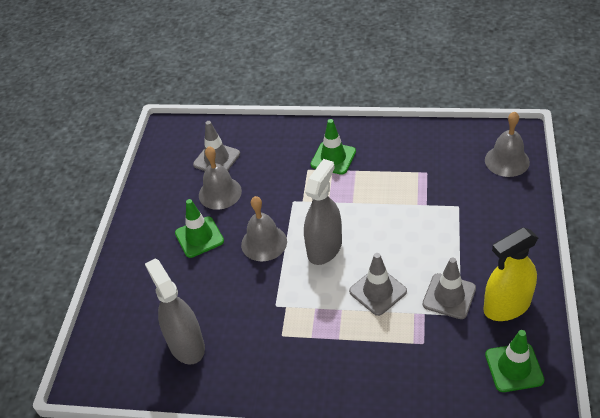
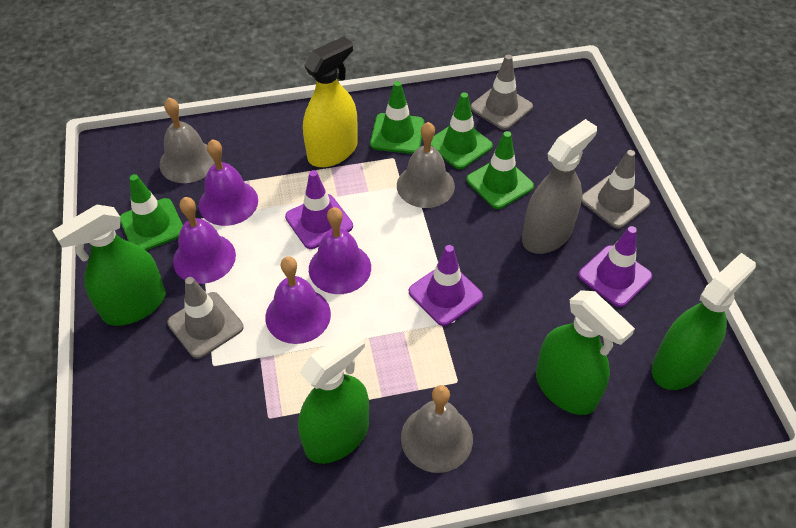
green spray bottle: none = 0 -> [52,205,166,326] [298,327,369,464] [536,290,635,415] [652,253,756,390] = 4
green traffic cone: [175,199,224,258] [310,119,356,175] [485,330,545,392] = 3 -> [120,174,183,251] [370,81,424,154] [431,92,493,169] [466,131,534,209] = 4
grey spray bottle: [145,258,205,365] [304,159,342,265] = 2 -> [522,119,597,254] = 1
purple bell: none = 0 -> [173,197,236,284] [199,139,258,226] [265,256,331,344] [309,207,371,294] = 4
purple traffic cone: none = 0 -> [285,170,353,249] [409,245,483,326] [578,226,652,307] = 3

